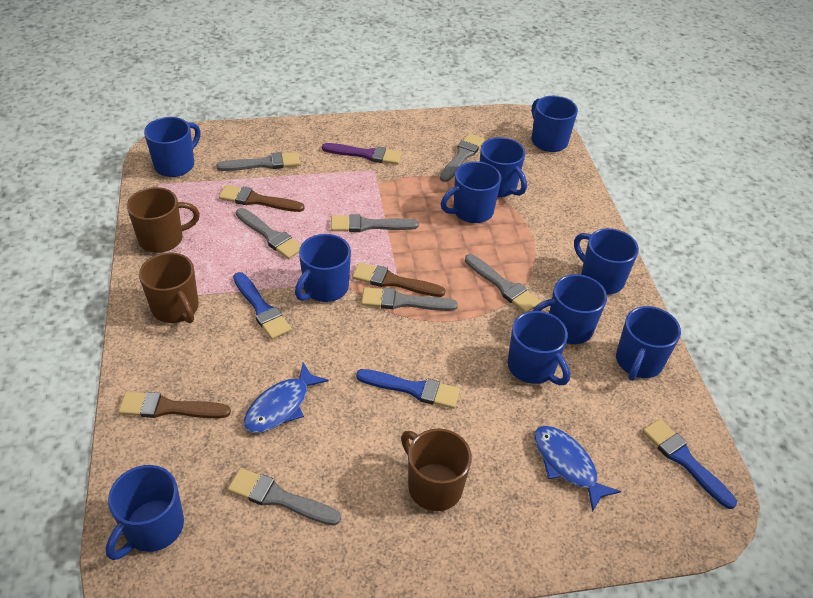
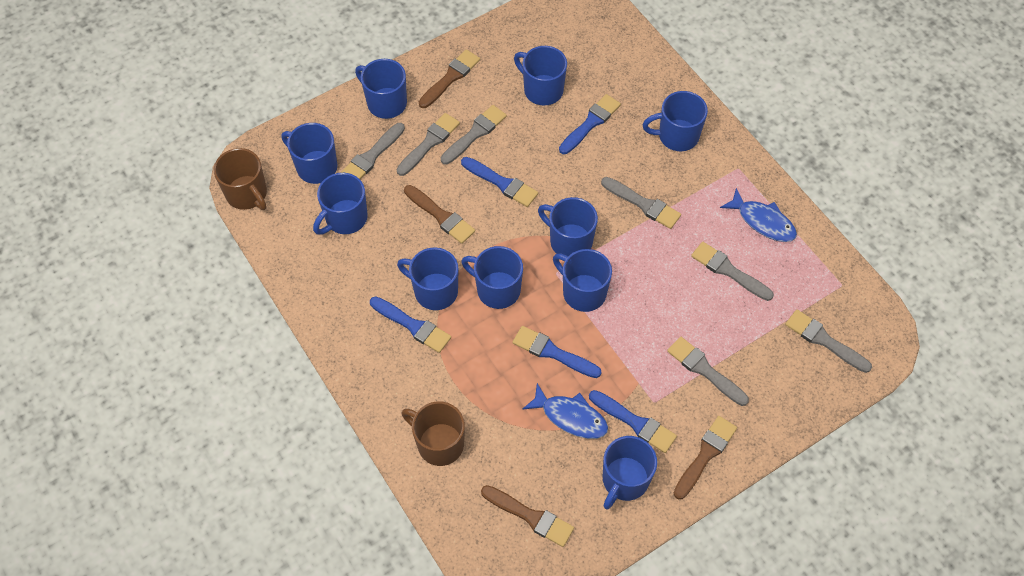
blue brush: [233,272,292,340] [356,369,460,409] [643,419,737,509] = 3 -> [370,296,451,353] [461,157,538,207] [512,326,602,378] [559,94,621,154] [589,390,677,453] = 5
brown brush: [118,392,231,418] [219,185,305,212] [352,263,446,297] = 3 -> [404,185,475,244] [419,49,480,108] [481,485,574,547] [674,416,737,499] = 4
brown mug: [127,187,200,253] [139,253,199,323] [401,428,472,511] = 3 -> [214,148,267,210] [402,401,465,466] = 2
purple brush: [322,143,402,165] = 1 -> none = 0

